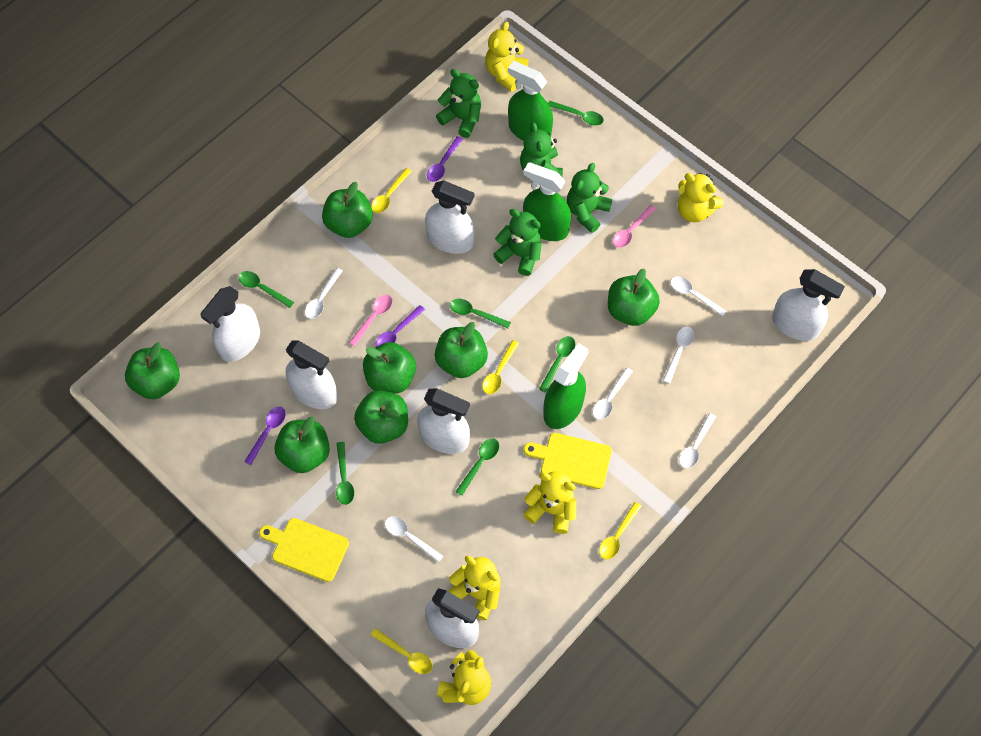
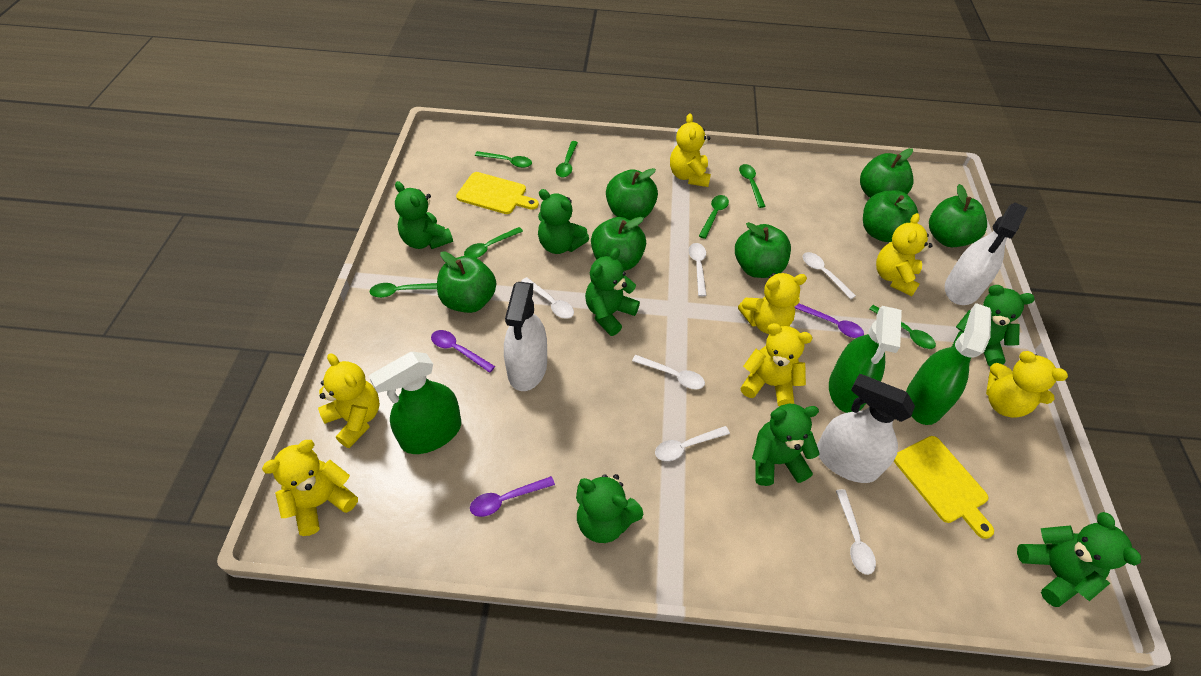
green spoon: [239,271,294,308] [336,442,354,505] [450,299,511,329] [455,438,499,496] [539,336,575,393] [548,101,604,126] = 6 -> [369,283,437,298] [464,227,523,258] [475,151,532,168] [556,141,578,177] [699,195,729,239] [739,164,766,208] [869,305,936,349] = 7
green teddy bear: [436,69,481,138] [493,209,542,276] [520,122,563,177] [567,163,612,233] = 4 -> [395,181,453,249] [538,189,589,254] [576,474,643,543] [585,248,640,336] [752,404,820,486] [952,285,1035,367] [1017,512,1141,607] = 7
pink spoon: [349,295,392,346] [613,205,656,248] = 2 -> none = 0
white spray bottle: [200,286,260,362] [286,340,338,409] [417,388,470,454] [425,180,474,254] [425,588,480,648] [772,269,845,341] = 6 -> [504,282,547,391] [817,374,915,483] [945,203,1028,305] = 3
yellow spoon: [371,168,412,213] [371,628,432,674] [482,340,519,394] [599,502,642,559] = 4 -> none = 0
yellow teddy bear: [437,650,491,705] [448,556,501,620] [485,22,528,92] [523,471,576,534] [678,173,724,222] = 5 -> [262,440,358,536] [318,353,380,448] [670,113,711,187] [738,273,807,334] [741,323,813,406] [876,213,933,296] [986,351,1068,418] = 7

